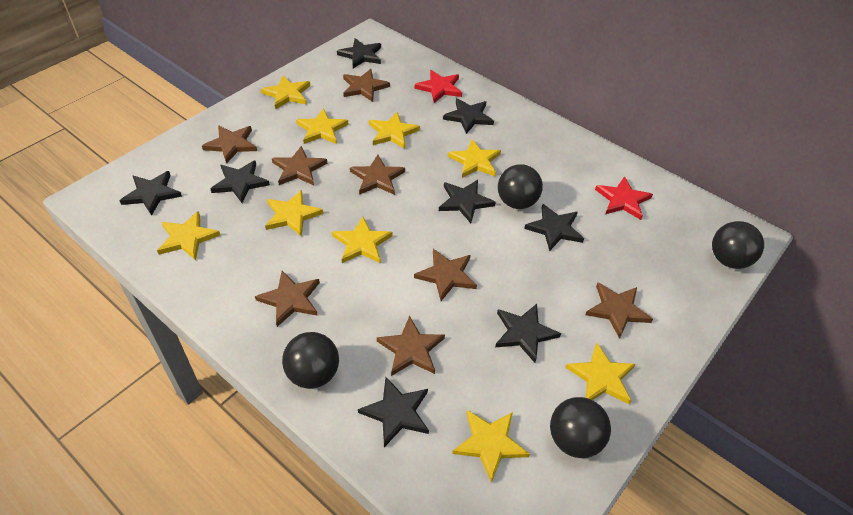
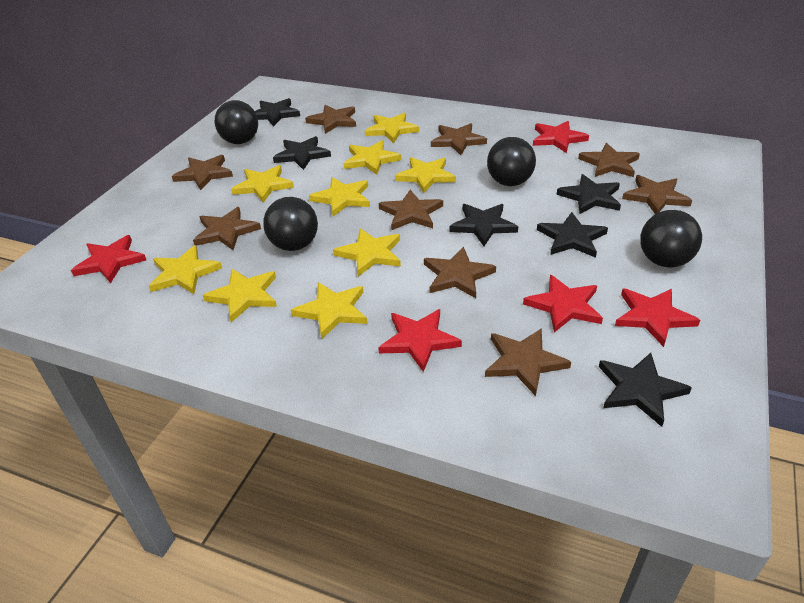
black star: [119,171,182,216] [211,160,270,203] [337,38,381,68] [358,377,429,447] [439,180,496,223] [443,98,494,134] [495,304,561,363] [524,204,584,251] = 8 -> [255,98,300,127] [273,136,331,170] [449,204,518,246] [537,212,608,258] [557,174,621,214] [599,353,692,427] = 6
brown star: [202,126,257,163] [255,271,320,327] [272,146,327,185] [343,69,390,102] [350,155,405,195] [377,316,445,376] [414,249,477,301] [585,283,653,339] = 8 -> [172,155,233,190] [193,207,261,250] [305,105,356,134] [379,190,443,230] [424,247,496,298] [431,123,487,155] [485,328,571,396] [578,143,640,177] [622,175,692,214] = 9
red star: [415,70,462,103] [595,176,653,220] = 2 -> [71,235,146,283] [378,309,462,372] [523,275,603,332] [533,121,589,153] [615,289,700,347] = 5

